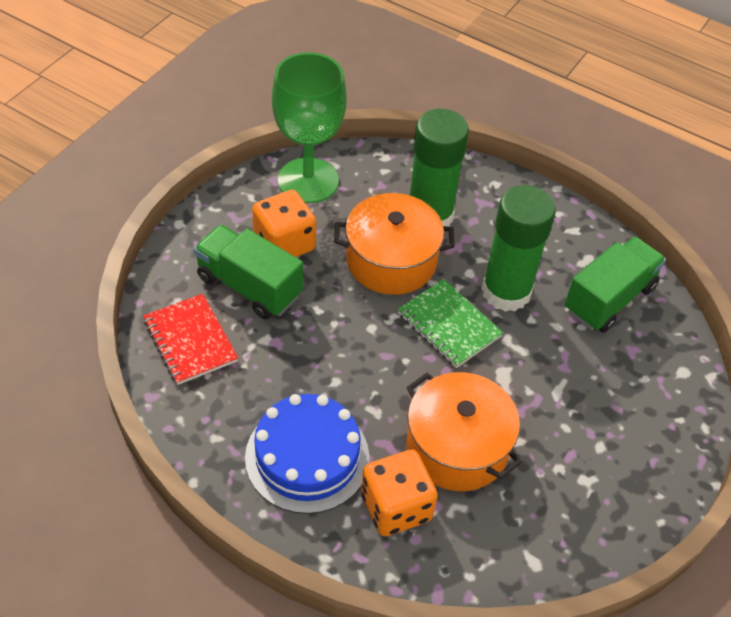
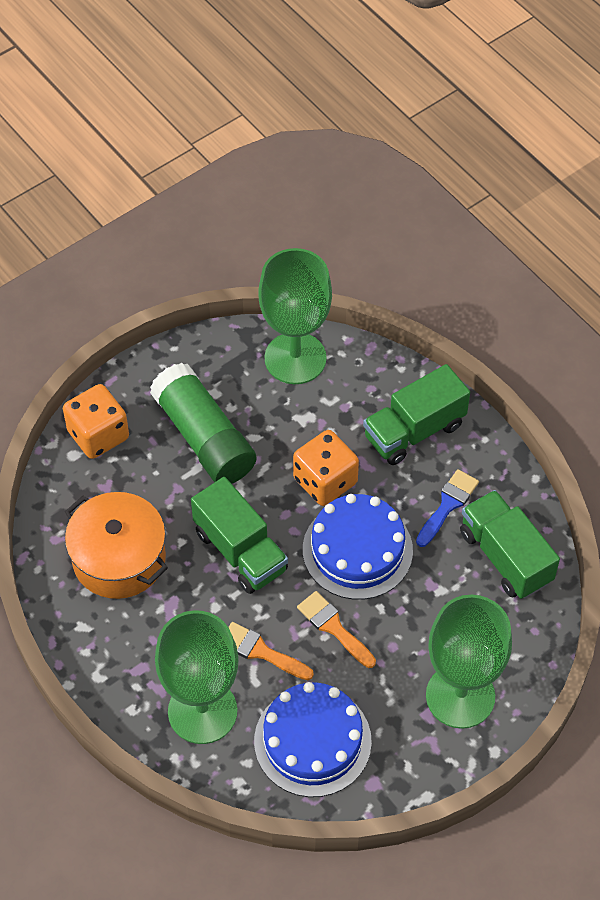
blue brush: none = 0 -> [416,469,479,547] = 1
blue cake: [245,394,369,514] = 1 -> [254,682,372,797] [303,494,413,600] = 2
green glue stick: [410,109,469,227] [482,185,556,312] = 2 -> [150,363,257,484] = 1
green goblet: [272,52,346,203] = 1 -> [155,610,239,744] [258,248,332,384] [426,595,512,729] = 3
green notebook: [398,279,503,368] = 1 -> none = 0
green truck: [194,225,303,319] [565,237,666,333] = 2 -> [191,477,288,594] [363,364,470,465] [460,490,560,599] = 3
orange brush: none = 0 -> [229,622,314,680] [297,591,376,668] = 2
orange pot: [334,193,455,295] [406,372,522,491] = 2 -> [65,492,168,599] = 1
red notebook: [143,294,238,385] = 1 -> none = 0

